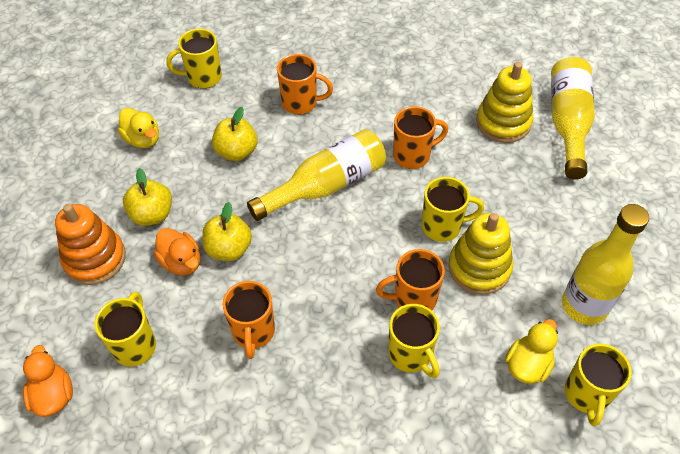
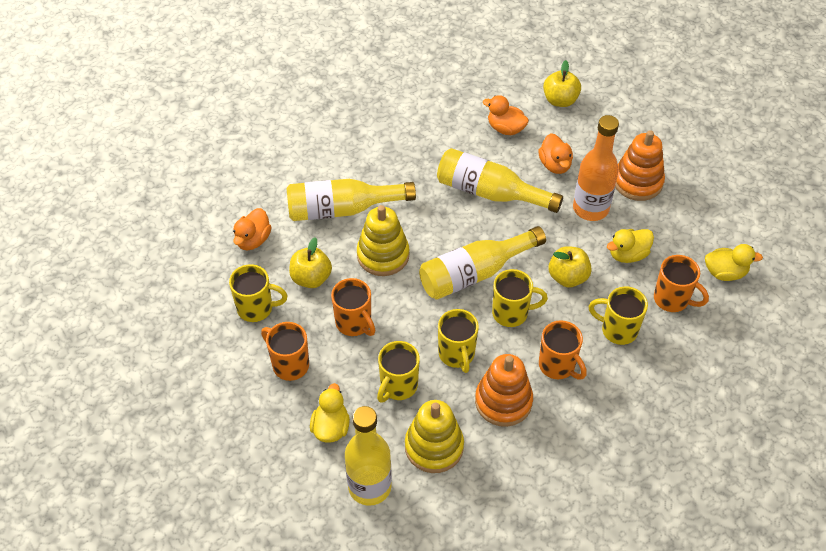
orange bottle: none = 0 -> [573,115,619,221] = 1
orange duck: [23,345,73,417] [154,228,200,276] = 2 -> [233,208,271,250] [483,95,529,135] [538,133,573,174] = 3
orange stacking toy: [55,204,126,285] = 1 -> [475,354,533,427] [615,130,665,201] = 2
yellow bottle: [247,129,386,221] [551,57,595,180] [562,204,649,325] = 3 -> [287,179,416,221] [345,406,392,506] [419,226,546,300] [437,148,563,213] = 4
yellow duck: [118,108,159,148] [505,319,558,384] = 2 -> [310,383,350,443] [607,229,654,263] [705,244,763,281] = 3

